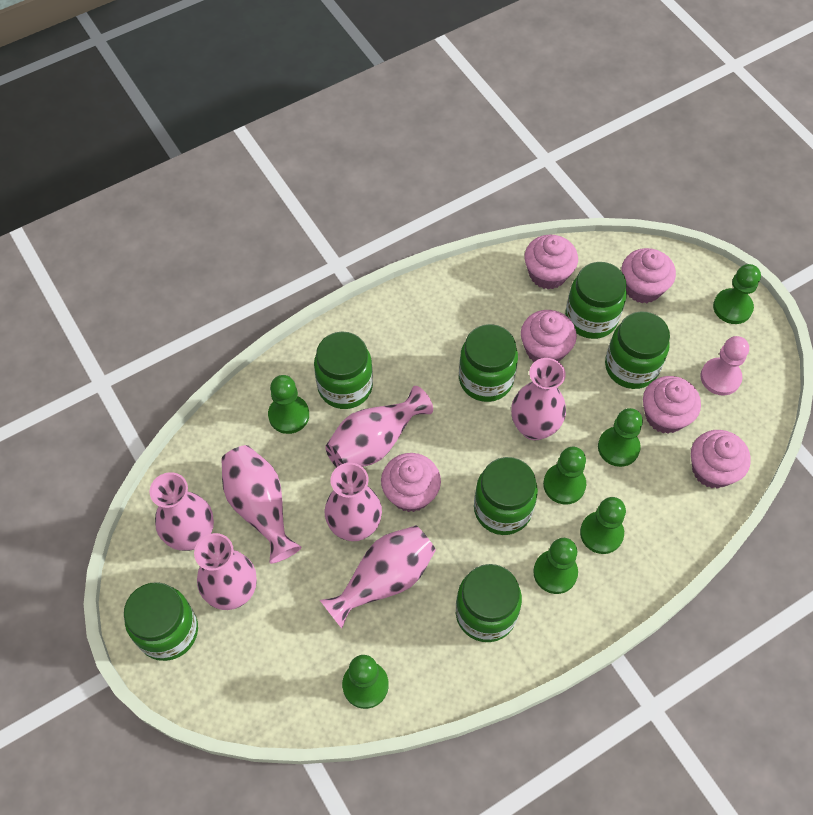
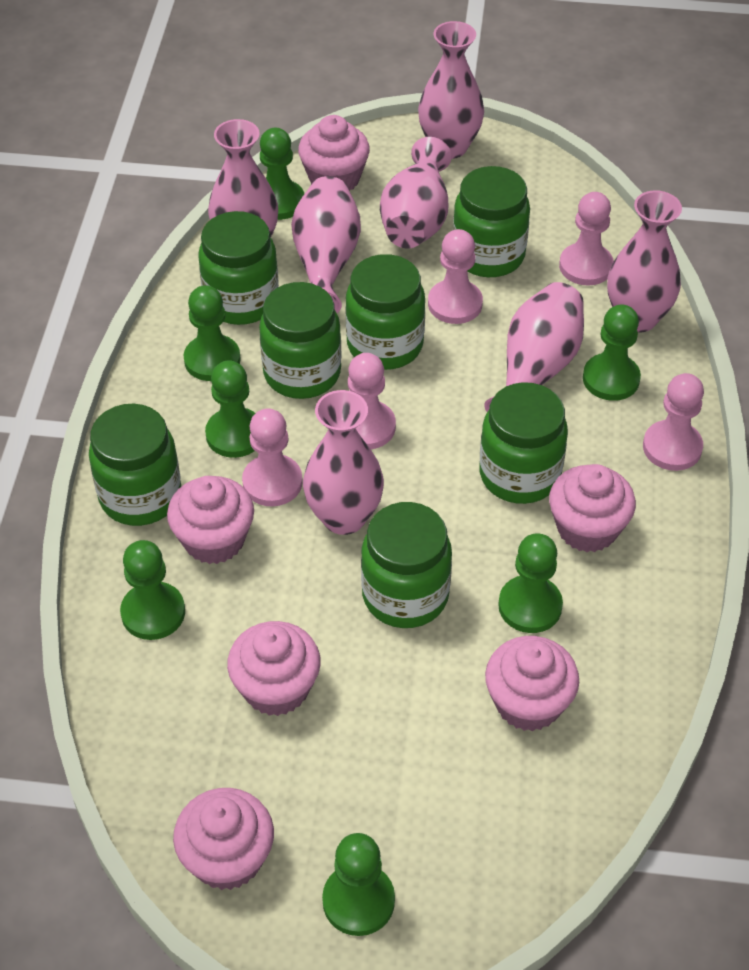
pink pawn: [700,336,749,395] = 1 -> [242,408,303,506] [348,353,396,449] [428,229,483,324] [559,192,614,286] [643,373,704,471] = 5

